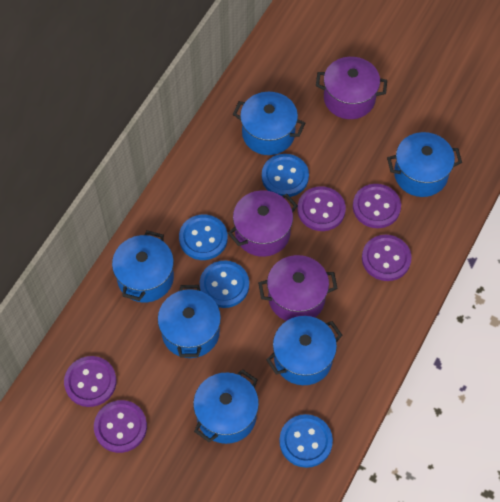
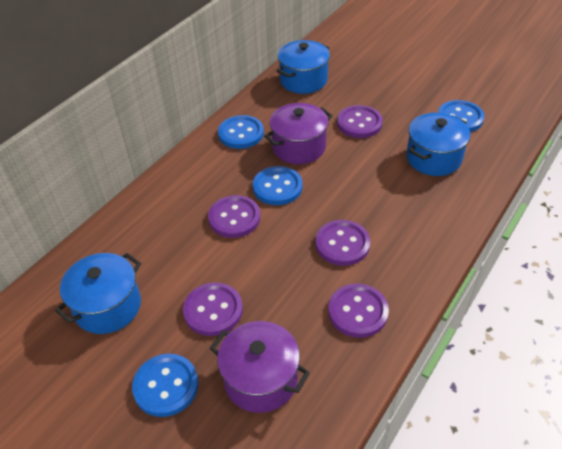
blue pot: [112,230,174,303] [158,285,221,358] [193,369,259,444] [233,92,305,155] [266,316,343,385] [387,132,462,197] = 6 -> [55,253,141,334] [277,40,330,94] [406,113,470,176] = 3
purple pot: [228,190,298,257] [258,255,338,321] [316,57,387,119] = 3 -> [210,321,310,413] [264,103,333,164] = 2

